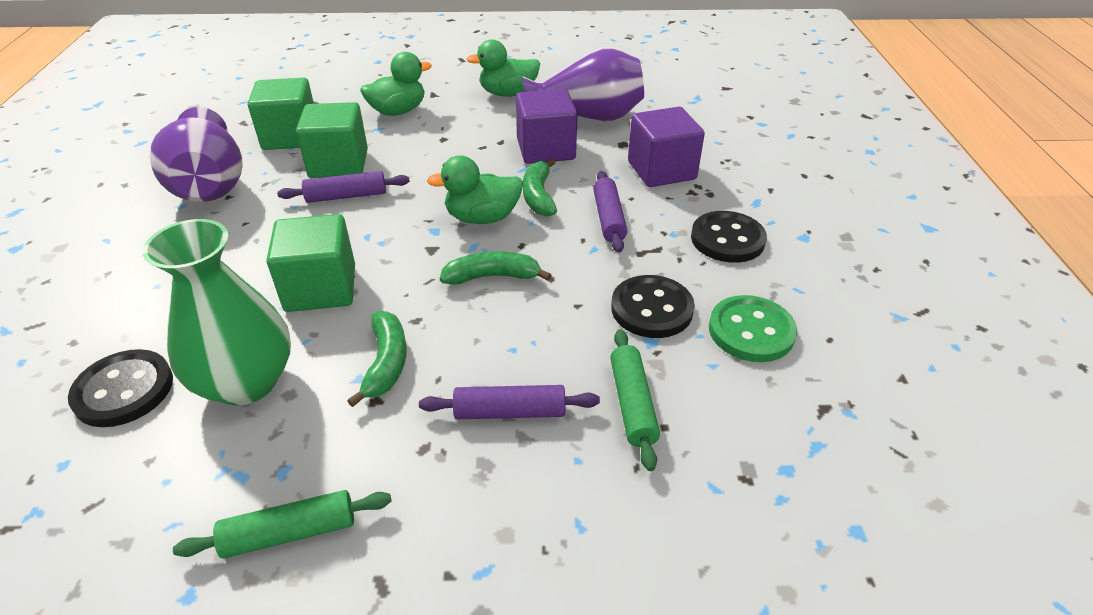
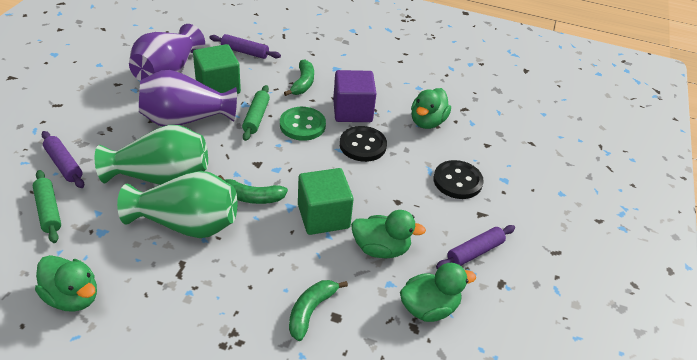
black button: [68,349,173,427] [611,275,695,338] [691,211,767,263] = 3 -> [340,126,387,162] [433,160,484,199] = 2
green cube: [248,77,314,150] [267,214,355,312] [296,102,368,178] = 3 -> [193,44,241,94] [298,168,354,235] = 2
green duck: [360,52,432,116] [427,156,523,224] [466,39,540,97] = 3 -> [35,255,97,312] [351,210,426,258] [400,263,476,322] [411,88,451,129] = 4
green vase: [142,219,291,405] = 1 -> [95,125,208,185] [117,171,237,238] = 2
purple cube: [516,89,577,164] [628,107,705,187] = 2 -> [333,70,377,122] = 1

